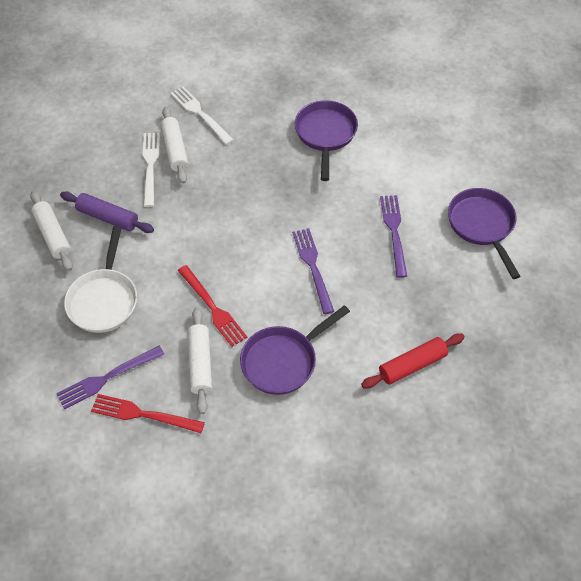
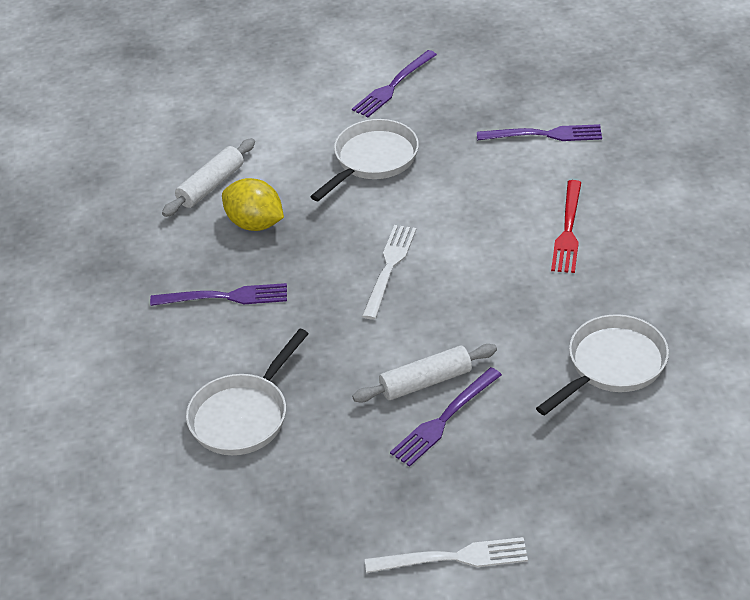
purple fork: [56,346,164,410] [292,228,334,314] [380,195,407,278] = 3 -> [150,283,287,306] [352,50,437,117] [390,367,502,467] [477,124,602,141] = 4
purple pan: [240,305,350,395] [295,100,358,181] [448,188,520,279] = 3 -> none = 0
purple rolling pin: [60,191,154,233] = 1 -> none = 0
red fork: [91,394,205,433] [178,265,247,347] = 2 -> [551,180,581,273] = 1
red rolling pin: [361,333,465,389] = 1 -> none = 0
white pan: [64,226,137,333] = 1 -> [186,329,309,455] [310,119,419,201] [536,314,669,416] = 3
white rolling pin: [30,191,73,271] [161,107,188,184] [188,307,212,414] = 3 -> [162,138,255,217] [352,344,497,403] = 2
yellow lemon: none = 0 -> [222,178,284,231] = 1

